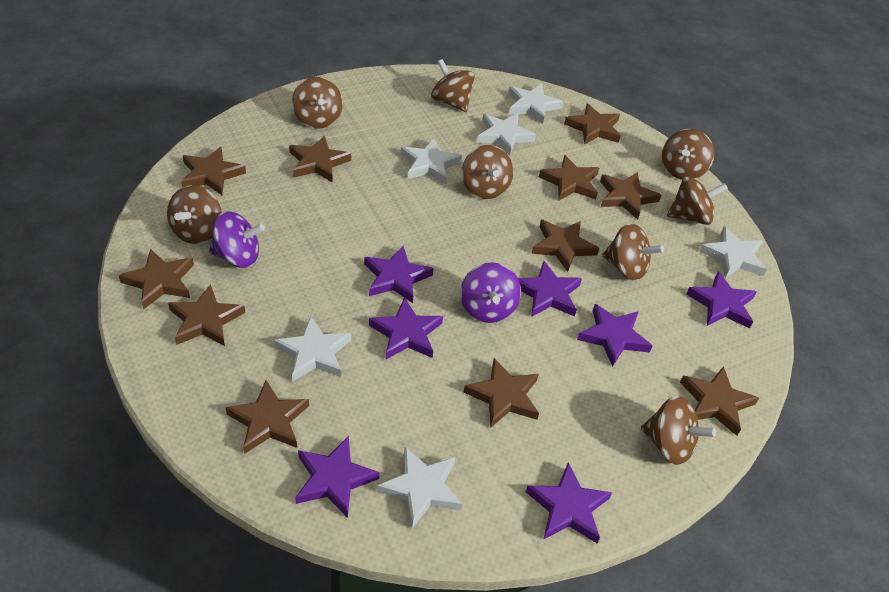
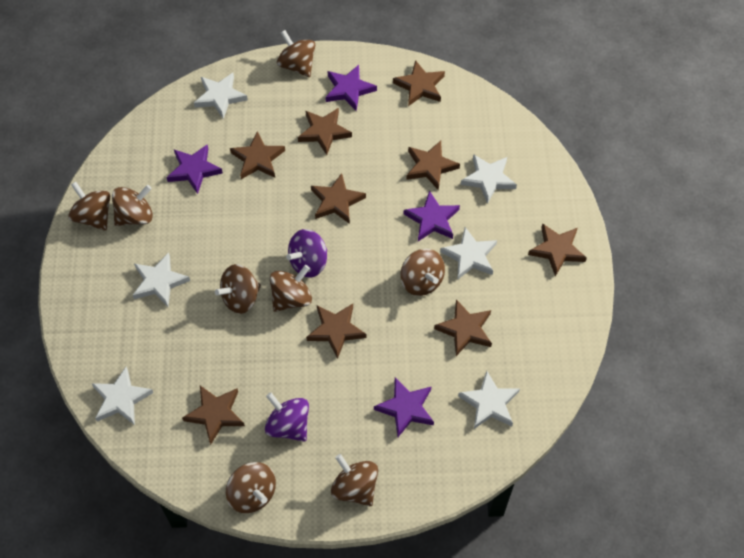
brown star: [118,249,194,310] [168,284,245,346] [181,147,246,195] [226,380,309,454] [289,135,351,183] [463,358,539,427] [531,220,599,272] [539,155,599,201] [564,103,620,145] [600,172,661,220] [680,366,759,435] = 11 -> [182,386,245,445] [230,131,285,179] [298,108,352,155] [306,304,366,359] [311,173,366,224] [393,60,445,106] [406,141,460,190] [434,300,492,356] [528,223,587,276] = 9
purple star: [295,436,380,518] [364,246,434,303] [369,298,443,359] [518,261,582,317] [526,463,612,543] [577,304,652,367] [686,272,757,328] = 7 -> [166,144,223,194] [325,65,377,111] [374,378,434,437] [404,190,460,241] = 4

